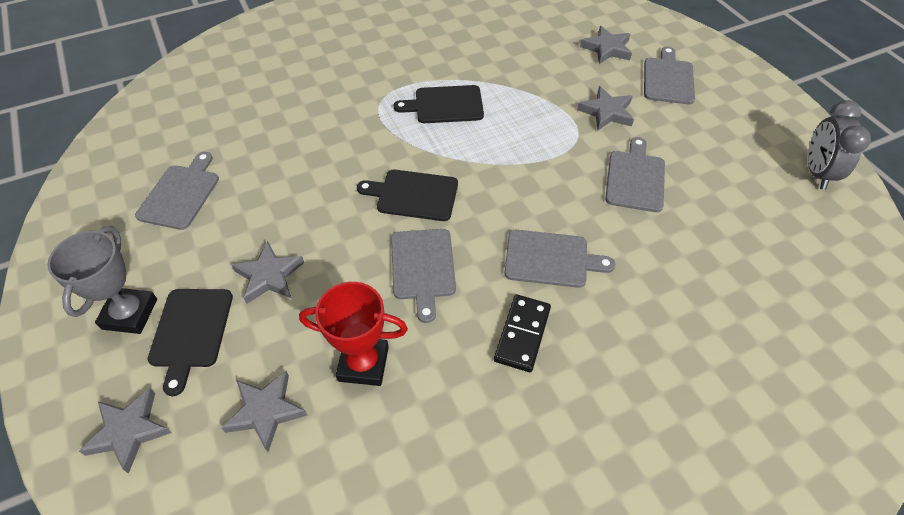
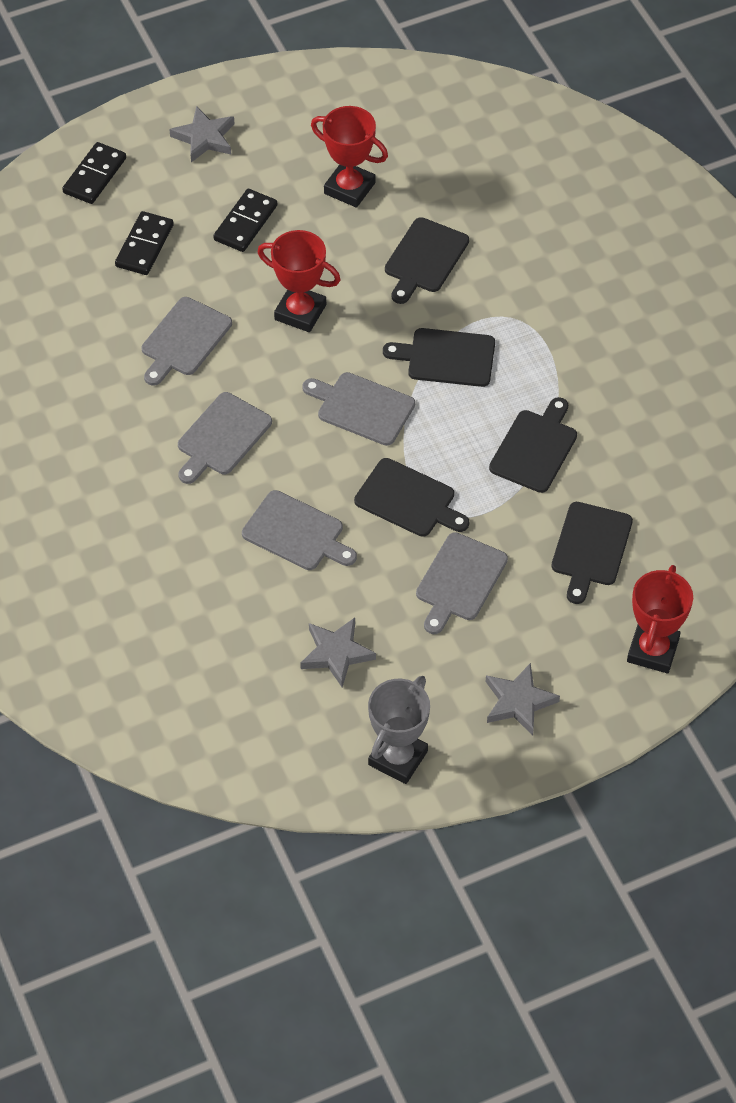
black cutting board: [148,289,233,396] [357,170,458,221] [394,85,484,123] = 3 -> [354,458,469,537] [383,328,495,387] [385,217,469,304] [489,397,577,493] [551,502,633,604] = 5
black domino: [494,295,551,372] = 1 -> [62,142,126,204] [115,211,174,275] [213,189,277,252] = 3
grey clock: [808,100,871,190] = 1 -> none = 0
grey star: [79,389,172,474] [221,371,308,452] [232,241,304,304] [577,86,634,130] [580,26,632,64] = 5 -> [169,106,234,162] [300,618,376,687] [486,663,560,736] = 3
red trophy: [299,282,408,386] = 1 -> [258,230,341,332] [311,106,388,208] [627,565,693,673] = 3

